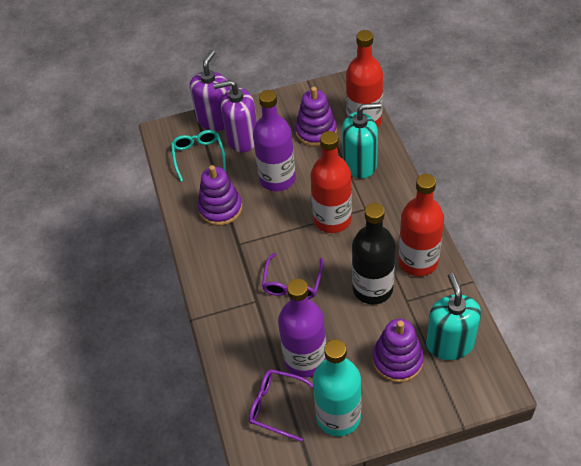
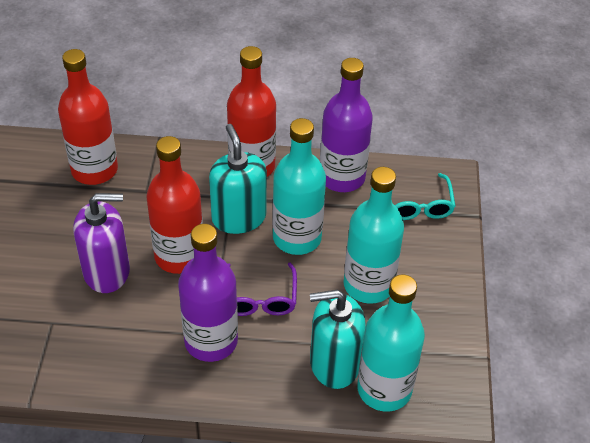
black bottle: [352,203,396,304] = 1 -> none = 0
purple glasses: [249,369,314,442] [262,253,323,299] = 2 -> [228,262,297,316] = 1
purple soap dispenser: [190,50,230,131] [213,80,257,152] = 2 -> [73,193,130,293] = 1
purple stacking toy: [198,165,242,226] [295,87,337,147] [372,319,424,383] = 3 -> none = 0
turquoise bottle: [313,339,361,436] = 1 -> [272,118,326,255] [344,167,404,304] [357,274,425,412] = 3

